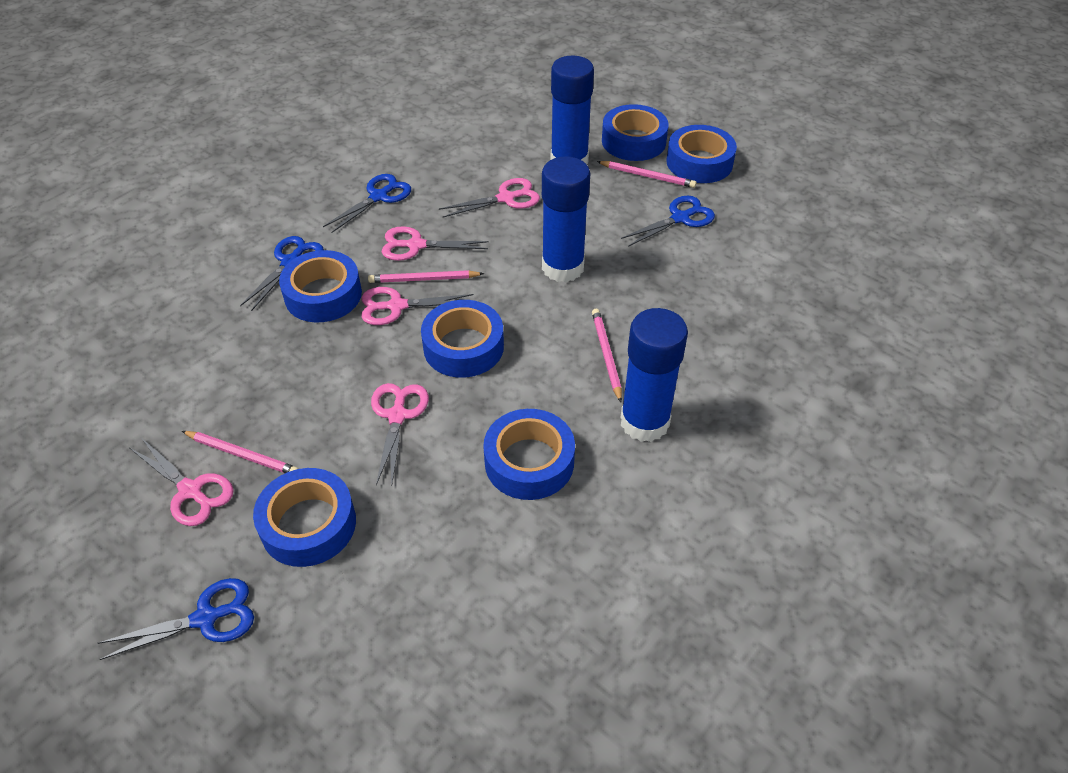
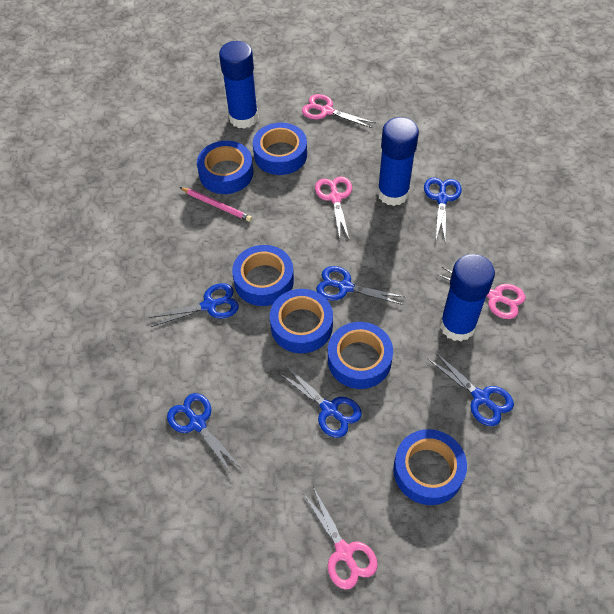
blue scissors: [98,578,254,660] [240,236,324,311] [323,174,411,233] [621,196,715,247] = 4 -> [148,283,239,327] [167,393,242,473] [279,365,362,438] [316,266,405,305] [424,177,462,241] [428,352,514,426] = 6
pink pencil: [182,431,299,473] [368,270,484,283] [592,309,622,402] [597,161,696,188] = 4 -> [180,187,252,222] = 1
pink scissors: [130,439,234,526] [361,287,473,325] [371,383,429,486] [381,226,489,261] [439,178,540,218] = 5 -> [302,94,375,128] [303,487,378,590] [315,176,352,241] [438,267,525,319] = 4

